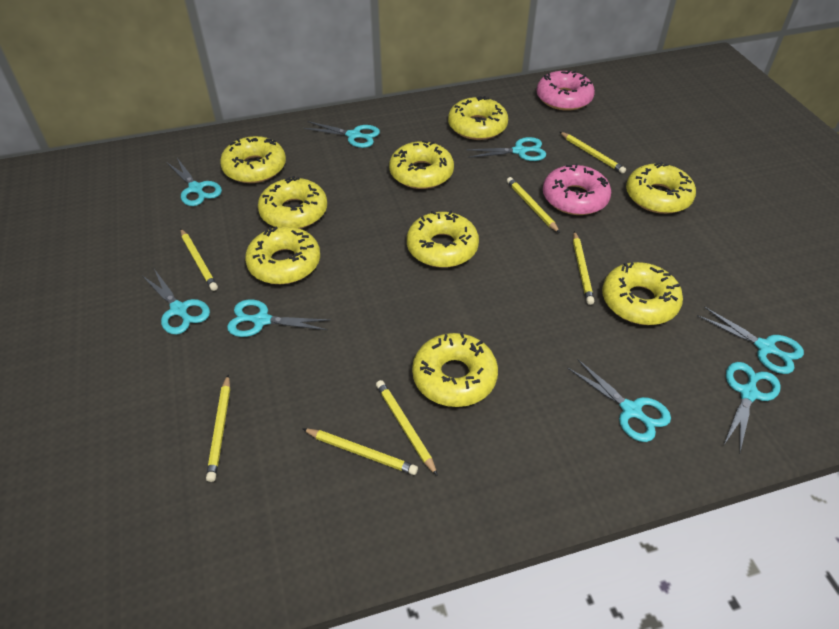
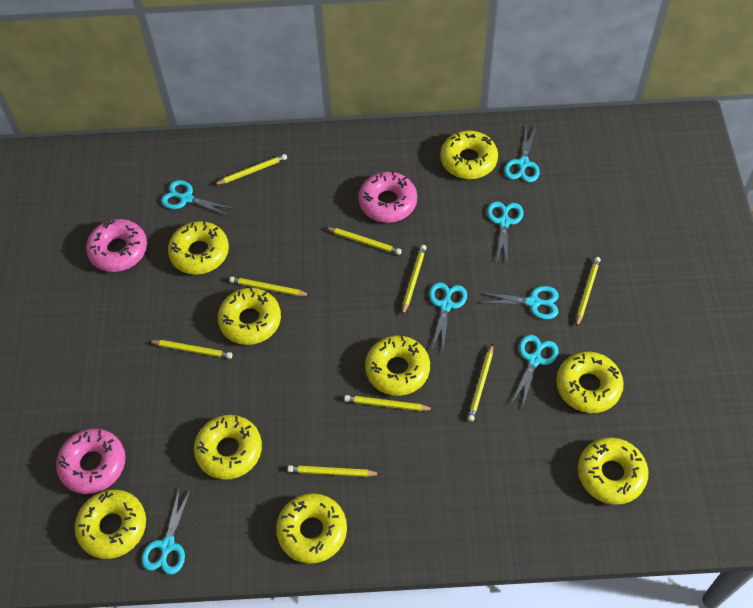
pink donut: [536,70,595,111] [543,164,611,215] = 2 -> [56,429,125,494] [86,219,147,272] [358,171,417,223] = 3
turquoise scissors: [143,269,210,335] [167,158,222,206] [227,299,330,337] [304,121,380,148] [466,137,546,161] [567,359,671,442] [697,307,804,374] [724,362,781,452] = 8 -> [141,489,191,575] [161,180,234,216] [429,282,467,349] [479,286,559,319] [487,201,524,261] [504,126,540,182] [511,335,559,408] = 7
yellow pencil: [181,229,218,291] [206,375,230,482] [302,428,418,475] [376,380,438,476] [507,177,560,233] [560,132,626,174] [573,231,594,305] = 7 -> [149,340,232,359] [214,154,287,185] [229,277,311,296] [287,465,380,477] [325,227,402,255] [344,395,434,411] [402,245,427,316] [467,344,493,422] [576,257,601,327] = 9

